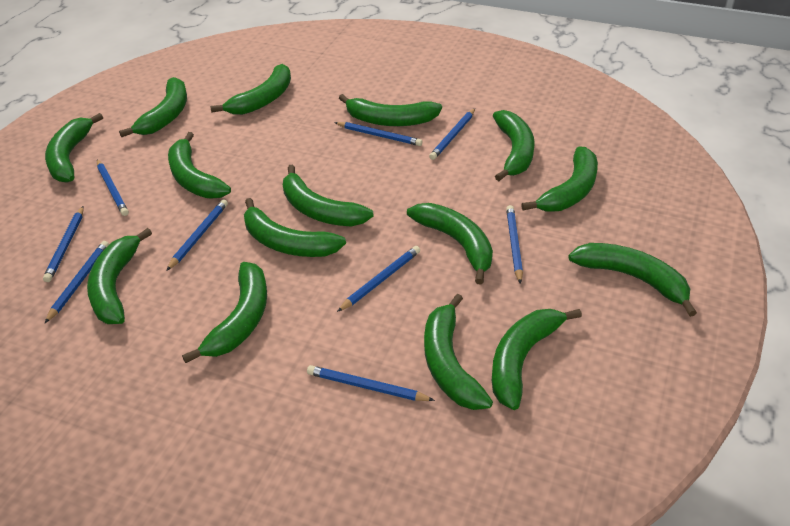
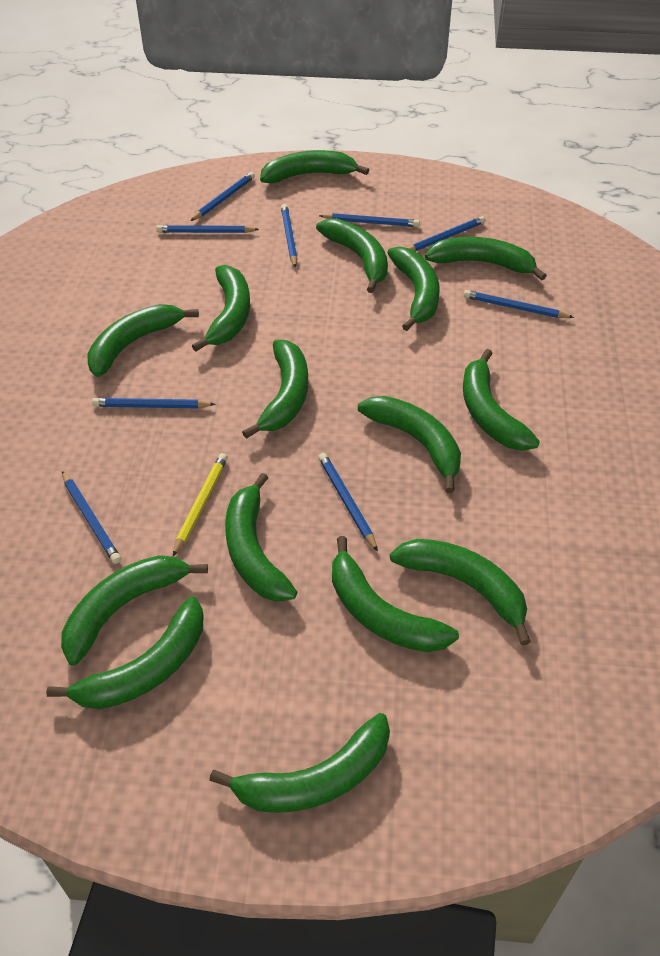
yellow pencil: none = 0 -> [173,453,228,556] = 1

